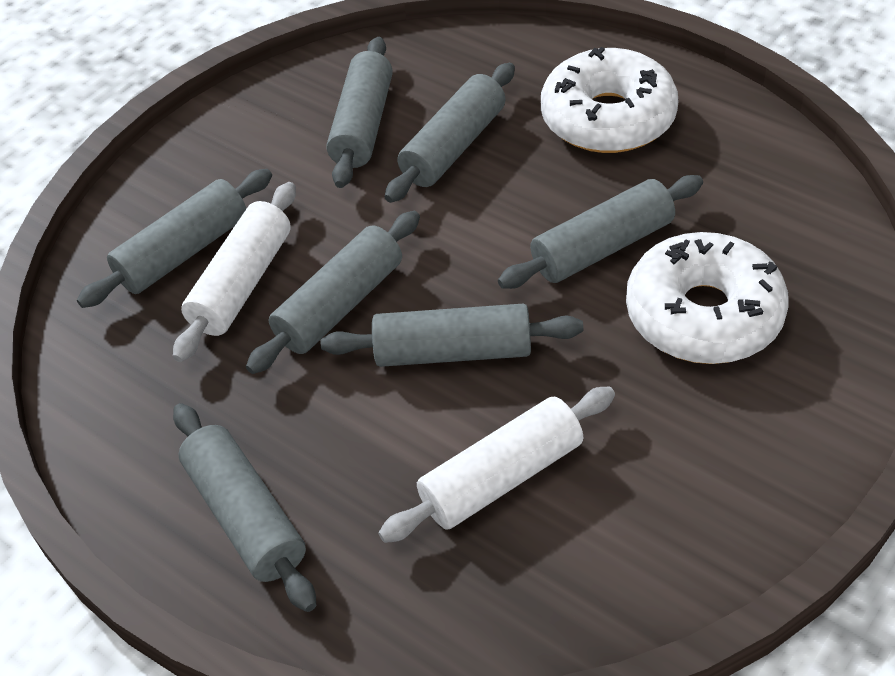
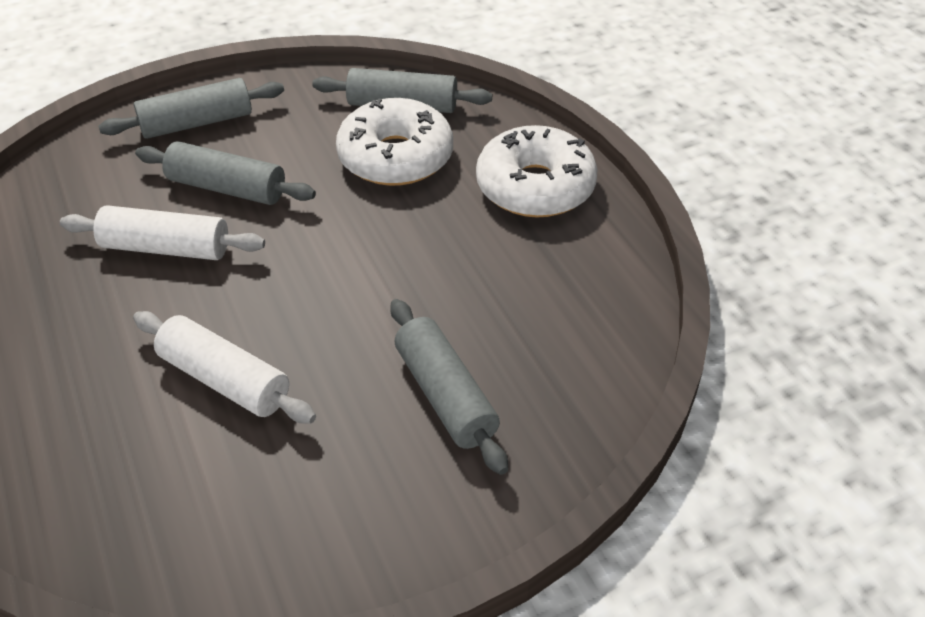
grey rolling pin: [77,169,272,308] [173,403,316,612] [246,211,420,374] [321,304,583,367] [326,37,393,188] [384,63,515,203] [498,175,703,289] = 7 -> [98,78,284,139] [135,141,316,205] [312,68,492,113] [390,299,508,475] = 4

